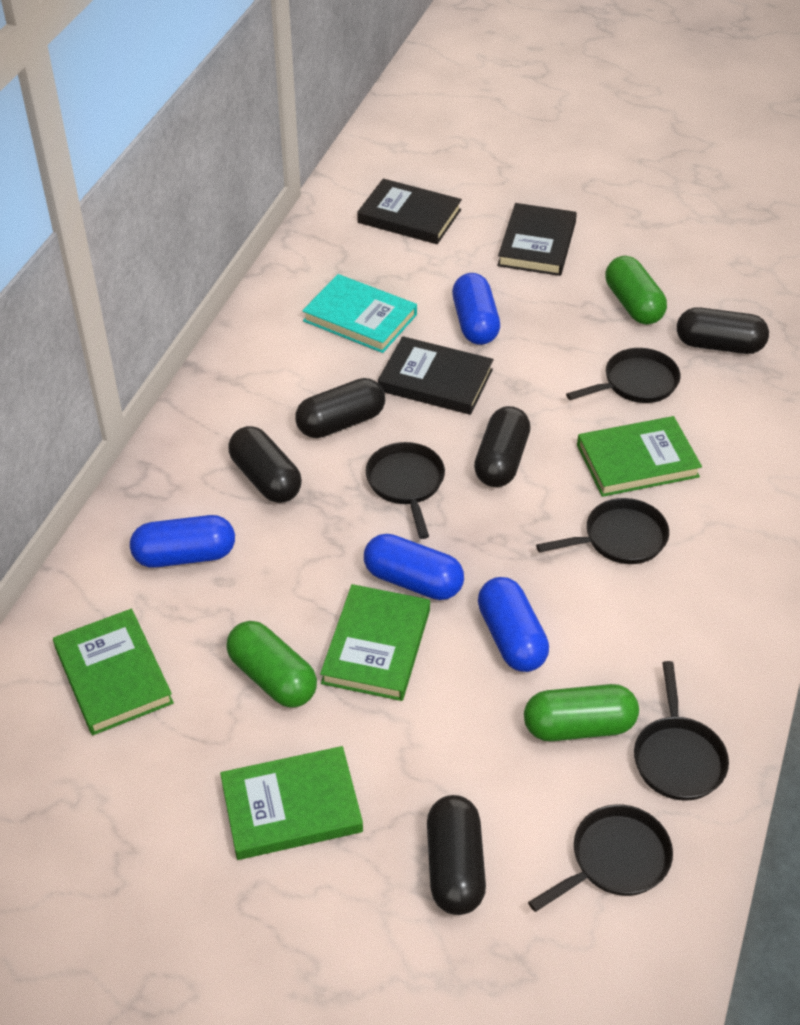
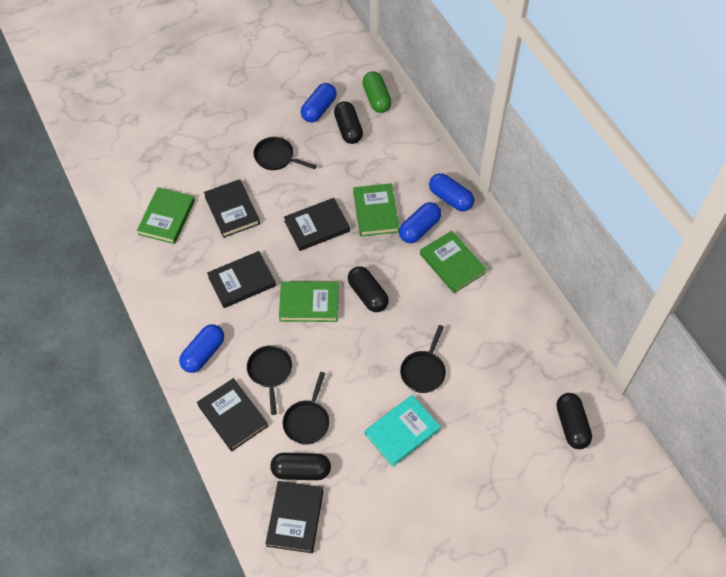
black book: [357,179,462,244] [378,336,494,415] [497,203,577,276] = 3 -> [197,378,268,451] [204,179,260,238] [207,251,276,308] [265,481,323,553] [284,198,350,251] = 5
black capsule: [228,426,302,503] [295,378,385,438] [427,795,486,915] [474,406,530,487] [677,307,769,354] = 5 -> [270,453,331,480] [334,101,363,144] [348,266,389,312] [557,393,592,449] = 4
black pan: [366,442,445,539] [528,804,673,912] [536,498,669,564] [566,348,680,403] [634,661,729,801] = 5 -> [247,345,292,415] [253,137,316,170] [283,372,330,445] [400,325,446,393] = 4
green capsule: [226,621,317,708] [524,684,639,741] [606,256,667,325] = 3 -> [363,72,391,113] = 1

